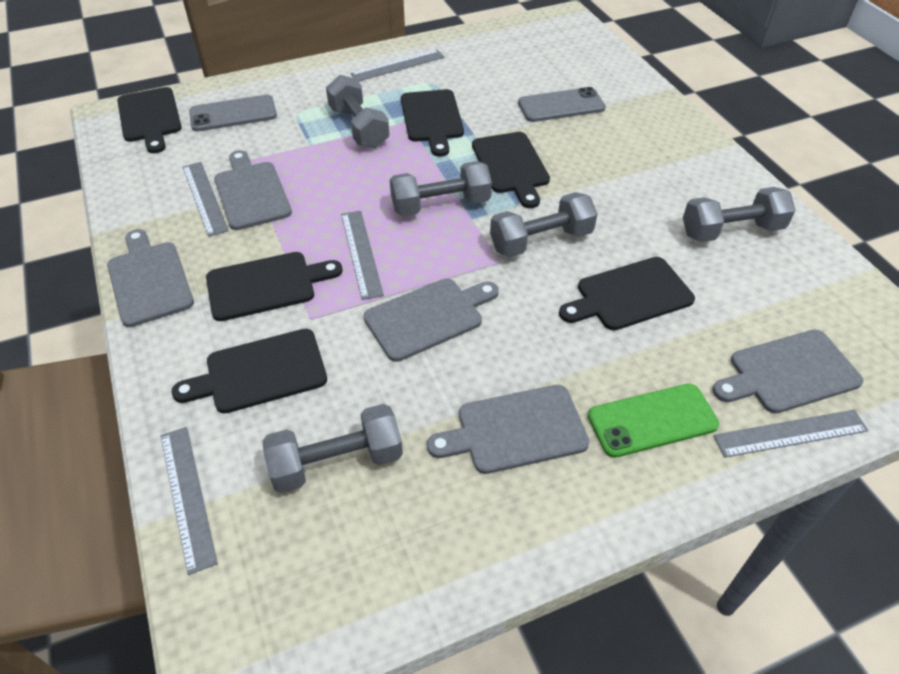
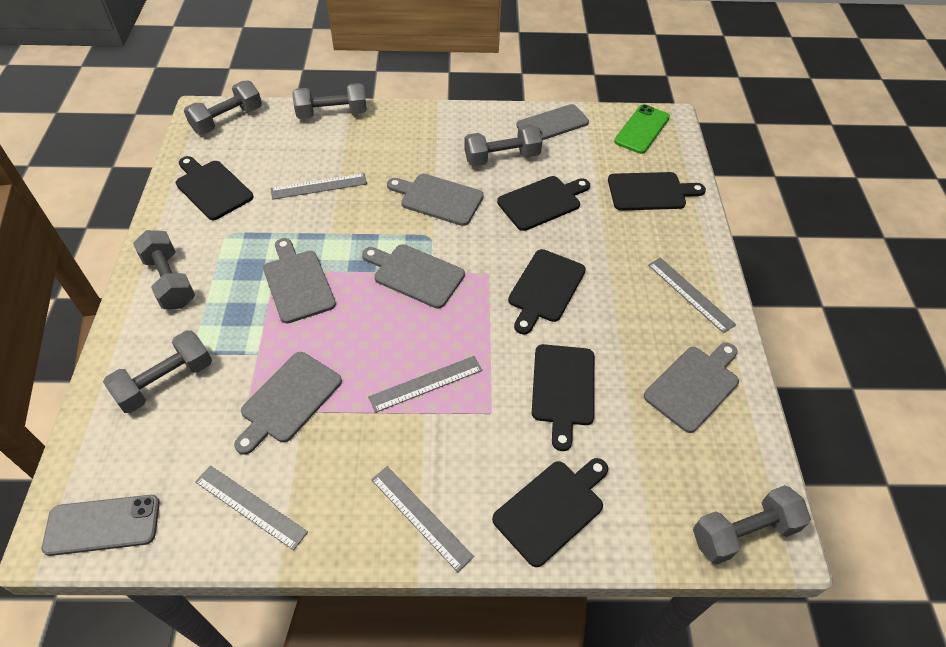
grey dumbbell: [262,404,403,493] [326,75,390,149] [390,161,492,216] [490,192,597,257] [683,187,796,242] = 5 -> [103,330,212,413] [133,230,195,309] [184,81,262,134] [292,83,367,119] [464,124,542,166] [693,485,811,564] = 6

